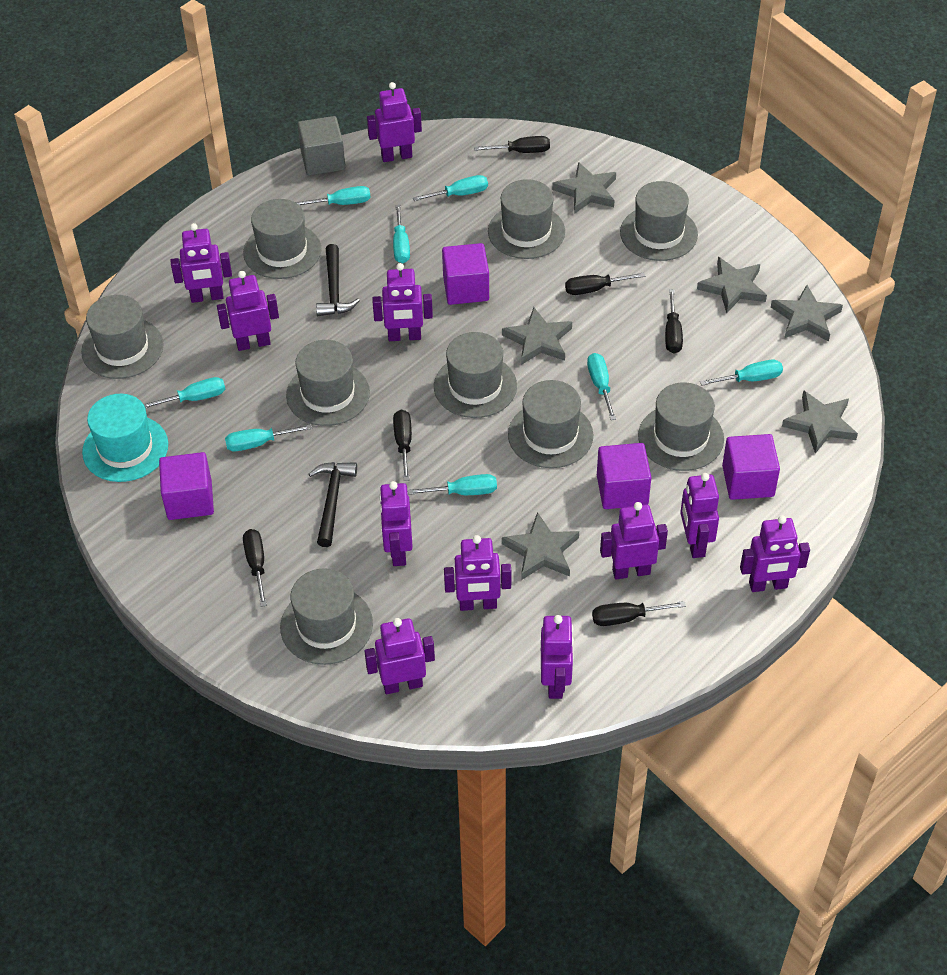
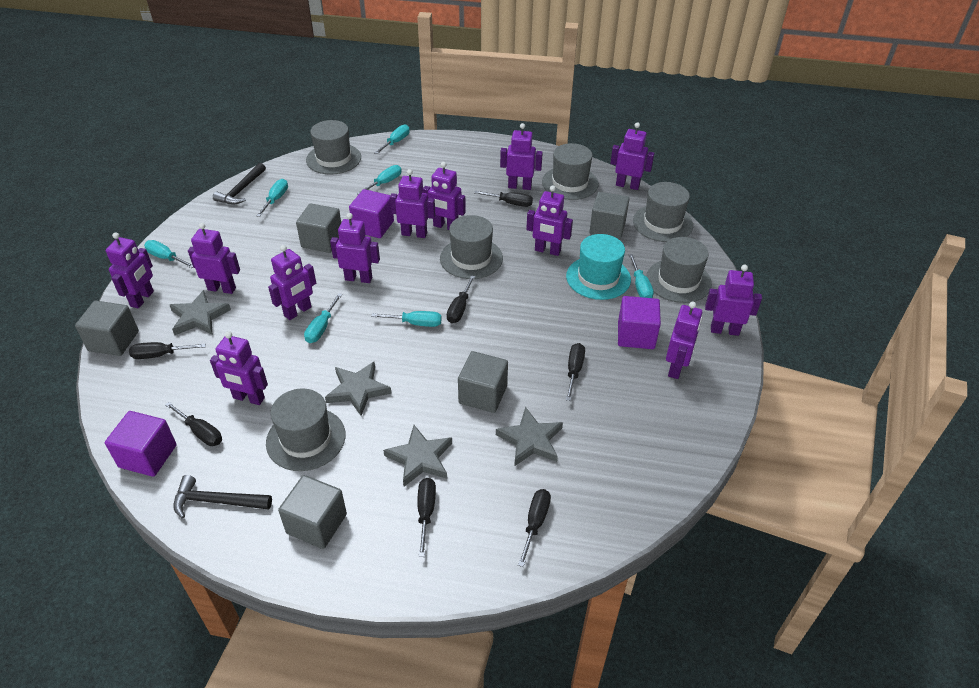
black screwdriver: [243,529,267,607] [393,410,412,481] [474,136,550,153] [565,273,645,295] [592,601,686,626] [665,289,683,354] = 6 -> [129,342,206,359] [165,402,222,446] [417,478,436,557] [447,275,475,323] [474,191,533,207] [518,489,551,567] [566,343,585,401] = 7
grey cube: [298,116,345,176] = 1 -> [75,301,139,356] [278,475,347,549] [296,203,341,253] [458,351,508,413] [589,192,629,240] = 5
grey hat: [81,295,164,379] [243,199,321,279] [280,568,373,665] [286,340,370,426] [434,332,517,418] [488,179,565,259] [508,380,593,468] [620,181,698,261] [638,383,724,471] = 9 -> [266,388,346,471] [306,120,361,175] [440,215,503,279] [542,143,599,200] [633,182,693,242] [646,237,712,303] = 6
grey star: [502,307,572,365] [502,512,579,580] [552,162,616,214] [697,257,767,313] [771,285,843,341] [782,390,858,454] = 6 -> [170,290,231,335] [325,362,392,416] [383,425,452,486] [496,407,563,466] = 4
purple cube: [159,452,214,520] [442,243,489,305] [597,443,651,509] [722,434,780,500] = 4 -> [105,411,176,477] [349,189,394,238] [618,296,661,349] = 3
purple robot: [170,223,232,303] [217,271,279,351] [364,618,435,694] [367,82,422,162] [372,263,433,341] [379,481,413,566] [444,535,511,611] [541,615,574,699] [600,502,668,579] [680,473,719,558] [740,515,810,592] = 11 -> [106,232,154,308] [188,223,240,294] [210,331,268,405] [268,245,316,320] [330,213,380,283] [390,169,435,238] [423,162,466,230] [500,123,543,190] [526,185,573,256] [610,122,655,190] [666,302,703,379] [705,265,762,336] = 12
turquoise screwdriver: [144,377,225,408] [225,424,312,451] [295,186,371,206] [393,204,410,263] [408,474,497,495] [413,175,488,201] [587,353,616,420] [700,360,783,386] = 8 -> [144,240,193,268] [256,179,288,217] [304,293,342,343] [356,165,402,195] [371,311,442,327] [374,124,410,154] [629,254,654,298] = 7

